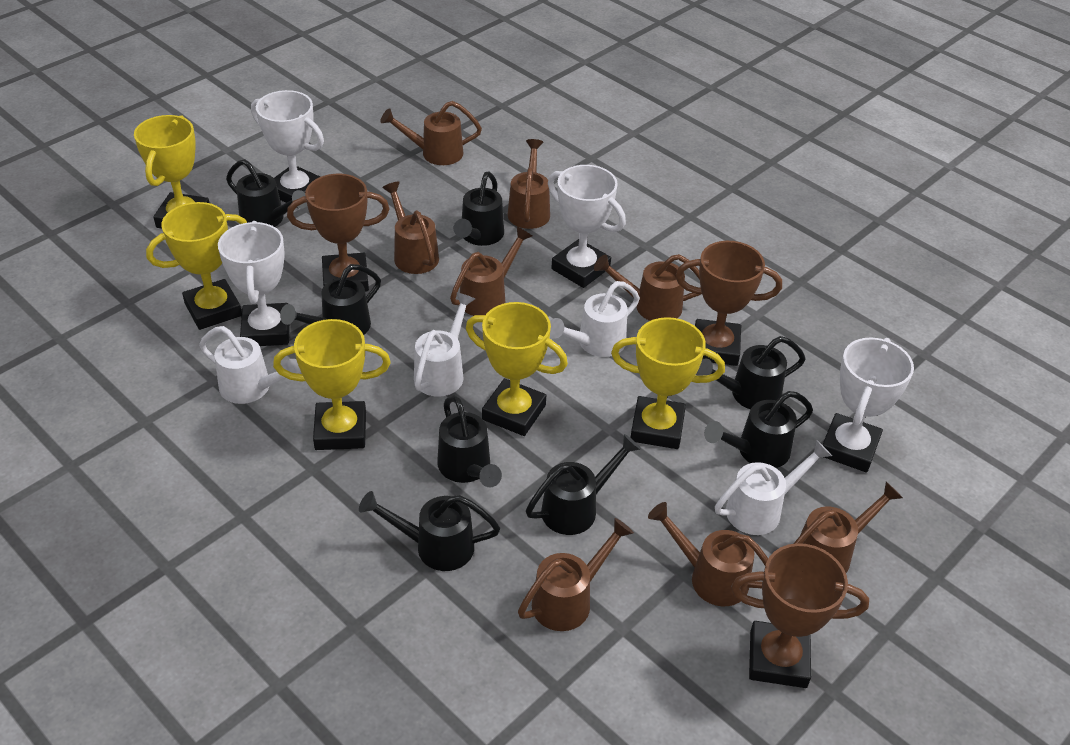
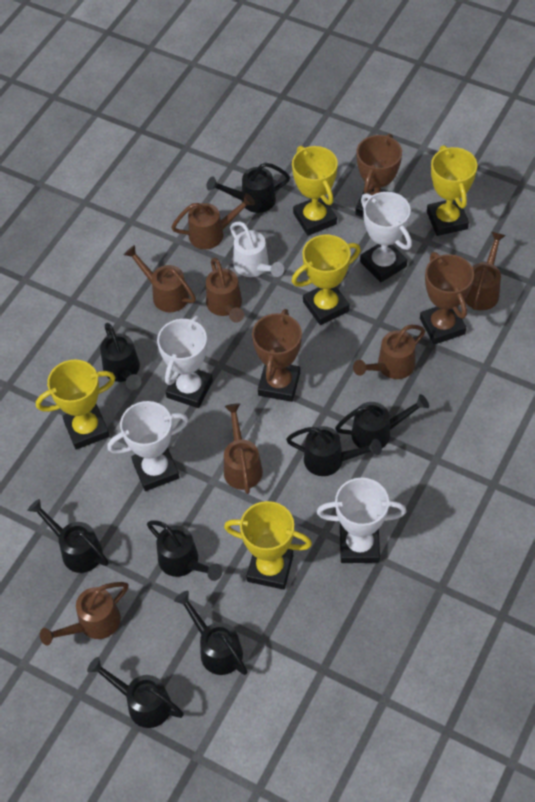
brown watering can: [380,101,482,165] [382,182,439,274] [450,226,532,316] [508,139,550,229] [518,518,634,631] [594,254,701,321] [648,502,768,606] [793,481,903,573] = 8 -> [40,582,129,645] [124,245,196,312] [171,193,255,249] [206,257,244,323] [224,403,263,494] [353,325,425,379] [465,232,506,310] = 7
white watering can: [199,326,302,404] [414,292,475,397] [550,281,640,357] [715,440,832,535] = 4 -> [230,222,284,277] = 1

